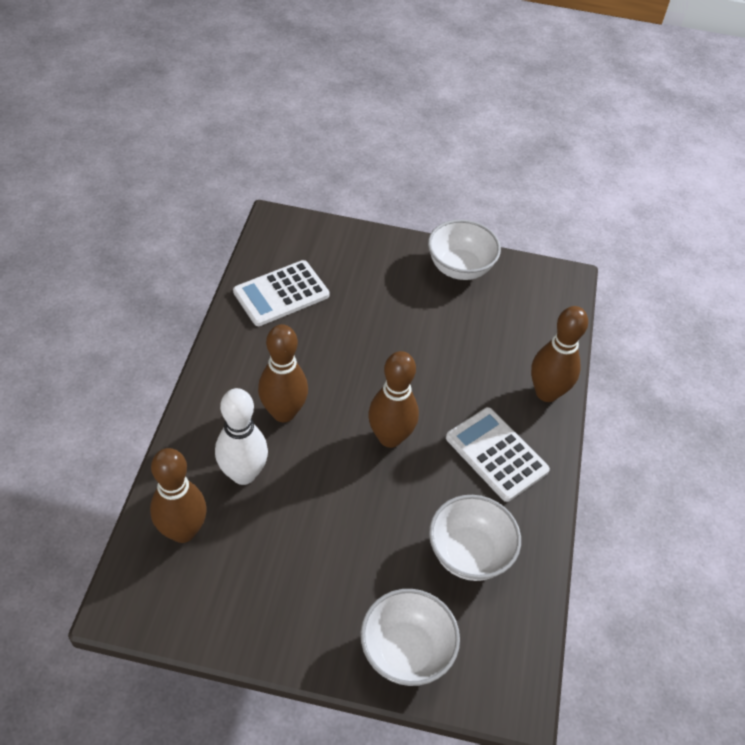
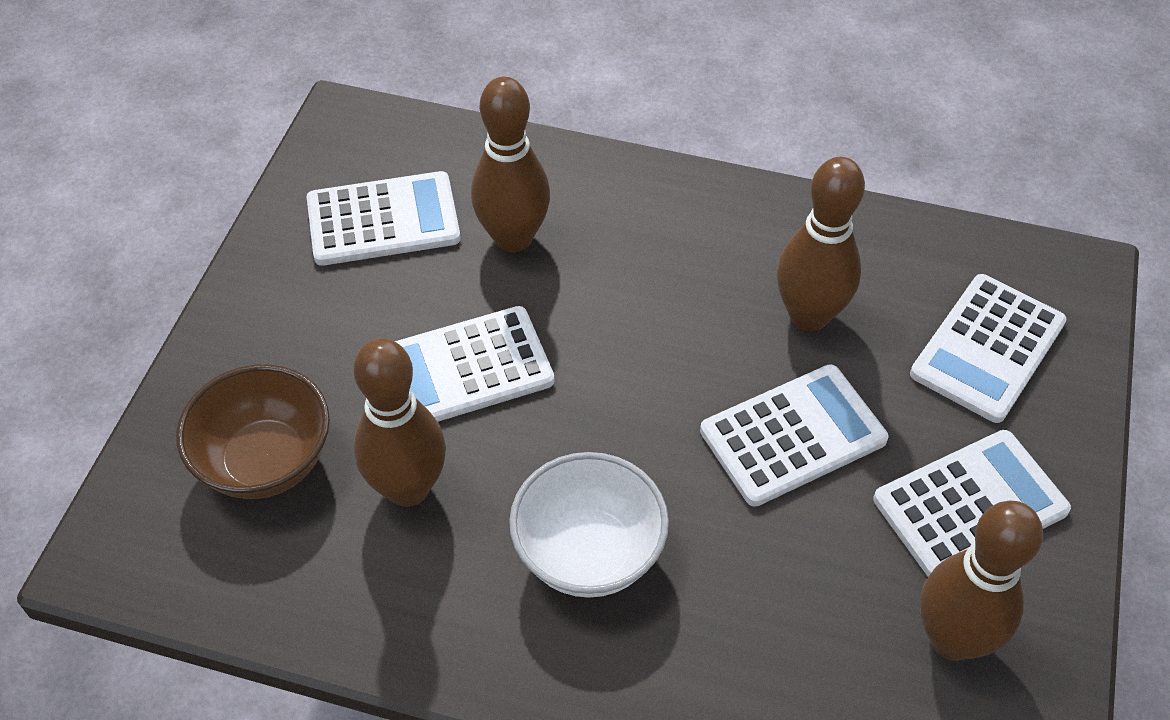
brown bowl: none = 0 -> [176,364,330,499] = 1
white bowl: [361,589,460,686] [428,220,501,280] [429,495,521,581] = 3 -> [509,452,669,598] = 1
white bowling pin: [215,388,268,485] = 1 -> none = 0
white calculator: [233,260,329,326] [446,407,550,502] = 2 -> [307,171,461,266] [395,306,554,422] [700,364,889,507] [873,430,1071,577] [910,274,1067,423] = 5

